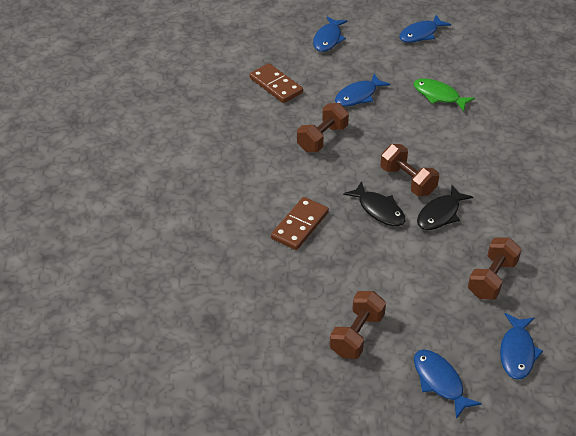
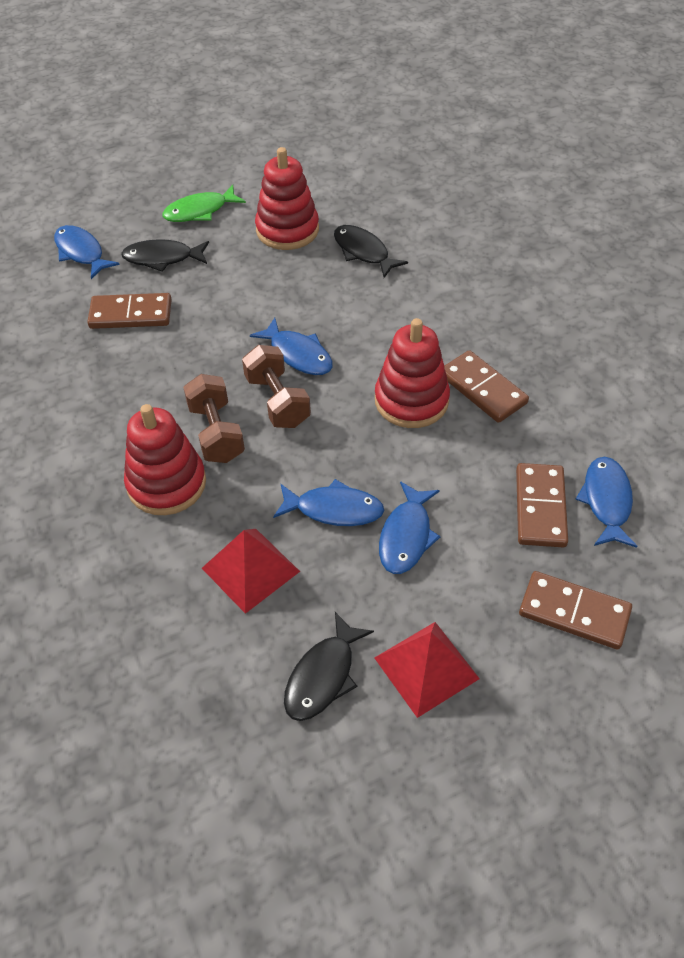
black fish: [343,181,405,226] [417,185,473,230] = 2 -> [121,239,209,272] [284,612,374,721] [334,225,408,278] = 3
brown domino: [249,63,303,103] [271,197,329,250] = 2 -> [87,293,172,329] [445,350,529,423] [516,463,568,548] [519,571,632,650] = 4
brown dumbbell: [297,103,349,152] [330,291,386,359] [380,144,439,196] [468,238,522,300] = 4 -> [183,374,245,463] [242,345,311,428] = 2
red pyramid: none = 0 -> [202,529,300,614] [375,622,480,718] = 2
red stacking toy: none = 0 -> [124,404,206,515] [255,147,319,250] [375,318,450,428] = 3

